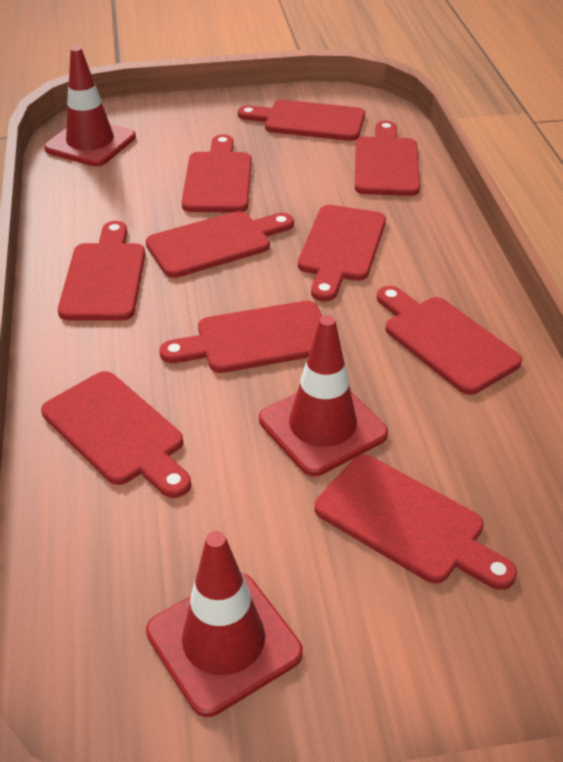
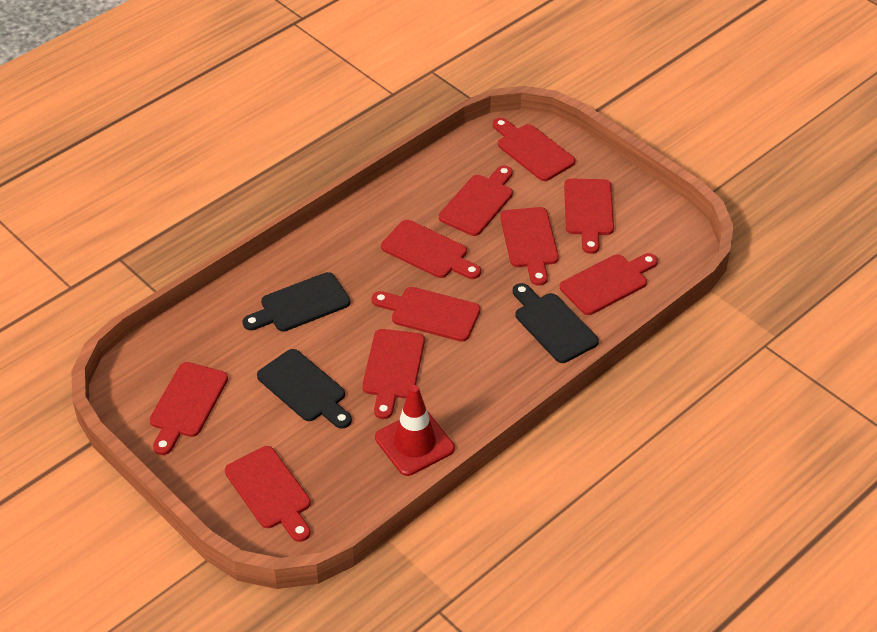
black cutting board: none = 0 -> [242,272,350,332] [257,349,352,429] [513,283,599,363] = 3
red traffic cone: [44,46,136,167] [146,531,303,717] [259,315,388,476] = 3 -> [375,385,455,476] = 1

